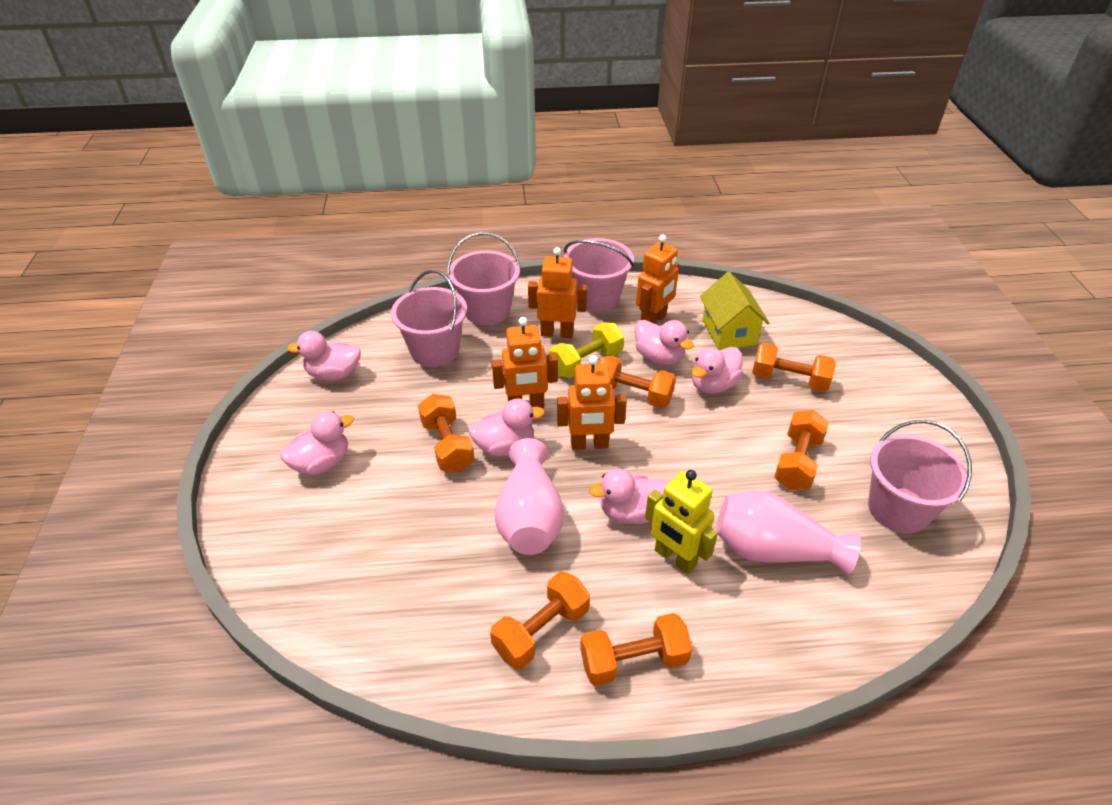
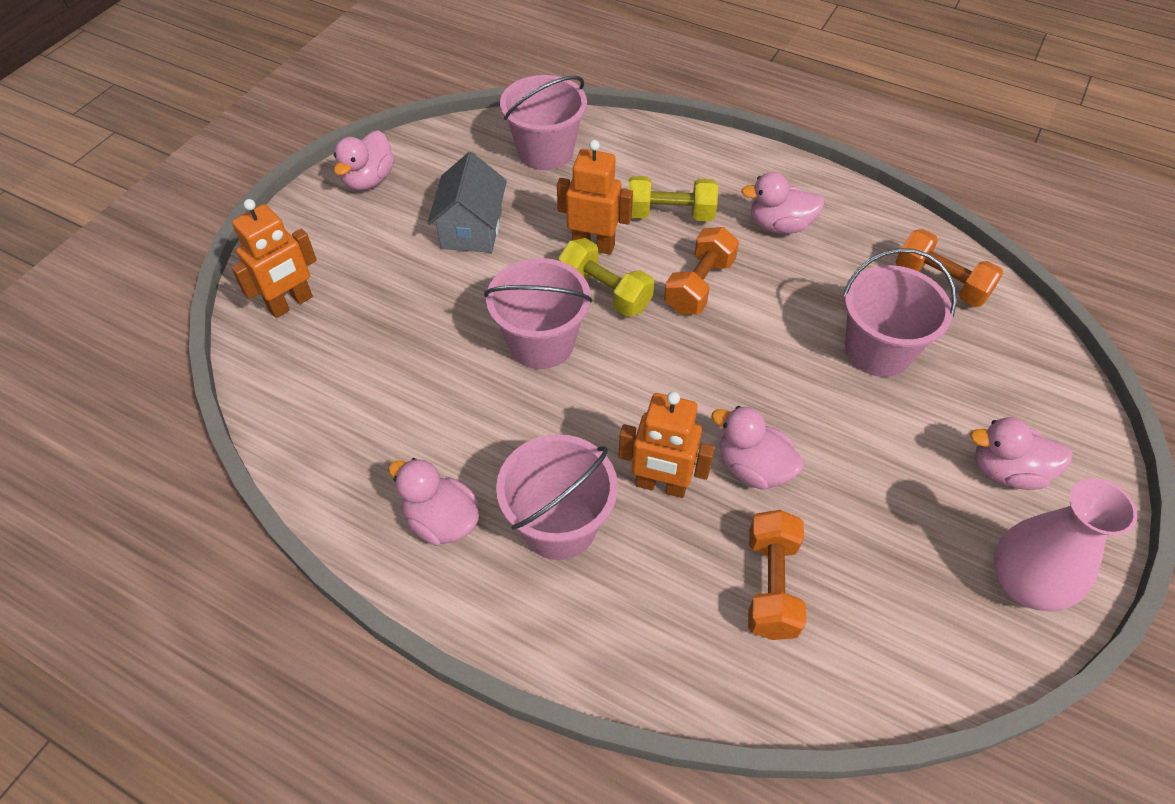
grey house: none = 0 -> [428,152,507,253] = 1
orange dumbbell: [418,394,474,472] [490,572,590,669] [580,613,692,686] [598,355,676,408] [752,342,836,392] [774,410,829,490] = 6 -> [664,227,739,314] [748,510,806,640] [896,229,1003,307] = 3
orange robot: [492,317,558,408] [528,247,587,338] [557,355,627,450] [636,235,679,324] = 4 -> [231,199,317,318] [557,140,633,255] [618,392,715,498] = 3
pink duck: [280,411,354,475] [287,331,361,381] [468,398,545,456] [589,469,668,524] [635,320,694,365] [691,347,743,394] = 6 -> [333,130,395,191] [388,458,479,546] [711,406,804,490] [741,172,825,234] [970,417,1073,490] = 5
pink vase: [494,438,564,555] [716,490,861,576] = 2 -> [993,478,1137,612] = 1
yellow dumbbell: [549,322,624,378] = 1 -> [558,238,654,317] [628,176,718,221] = 2
yellow house: [700,272,769,350] = 1 -> none = 0
yellow robot: [645,470,718,574] = 1 -> none = 0

